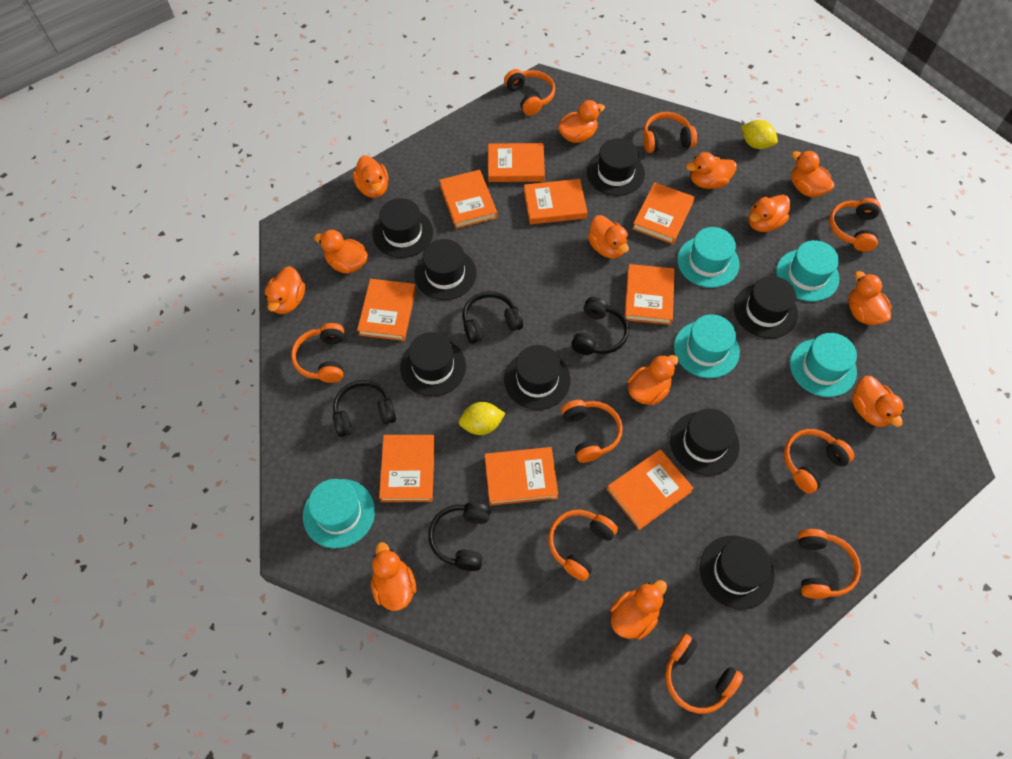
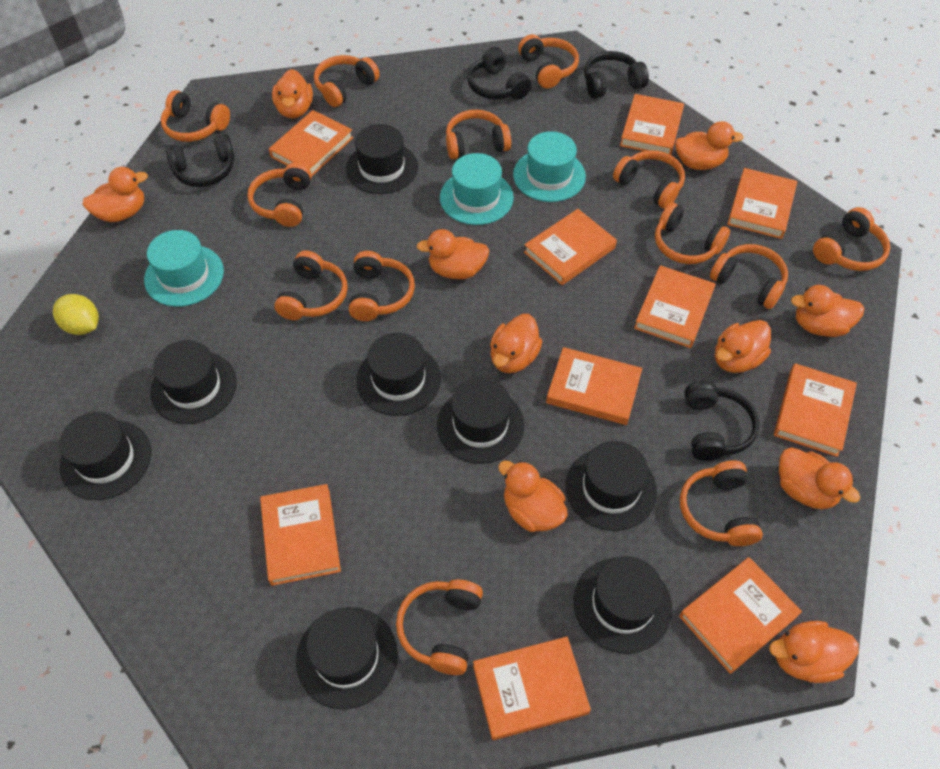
orange book: [357,279,416,341] [379,435,435,502] [439,170,497,229] [485,447,558,506] [488,143,545,182] [524,179,588,224] [607,449,694,530] [625,264,675,325] [632,182,695,244] = 9 -> [260,484,341,586] [269,110,353,176] [473,637,591,740] [524,209,617,285] [546,347,642,425] [620,94,684,155] [634,265,715,348] [679,557,802,674] [727,168,797,239] [774,363,857,457] = 10
orange duck: [265,266,305,314] [314,230,368,274] [353,155,389,198] [371,542,417,611] [558,100,605,143] [588,215,629,259] [610,580,667,640] [628,355,679,405] [686,152,737,189] [749,195,790,232] [791,150,835,197] [848,271,892,325] [852,376,904,427] = 13 -> [82,167,148,222] [272,69,313,118] [416,229,490,279] [490,314,542,373] [498,460,568,532] [675,121,744,170] [715,320,771,373] [769,621,859,683] [779,447,860,509] [791,285,864,337] = 10
orange headphones: [291,323,345,383] [504,69,555,116] [548,510,618,581] [561,400,623,463] [644,112,697,153] [665,634,743,714] [784,429,854,494] [798,529,861,599] [829,198,880,252] = 9 -> [161,90,230,142] [247,162,312,227] [274,250,348,320] [314,55,380,107] [349,251,415,321] [396,580,483,675] [446,110,511,159] [518,34,579,89] [613,150,685,209] [655,202,730,264] [680,460,763,546] [710,244,788,309] [813,207,890,271] = 13
turquoise hat: [303,479,375,548] [674,314,740,378] [677,227,739,288] [776,240,839,302] [790,333,857,397] = 5 -> [144,230,224,307] [440,153,514,225] [513,131,586,202] = 3
yellow lemon: [459,402,506,435] [741,120,778,149] = 2 -> [53,294,99,335] = 1

